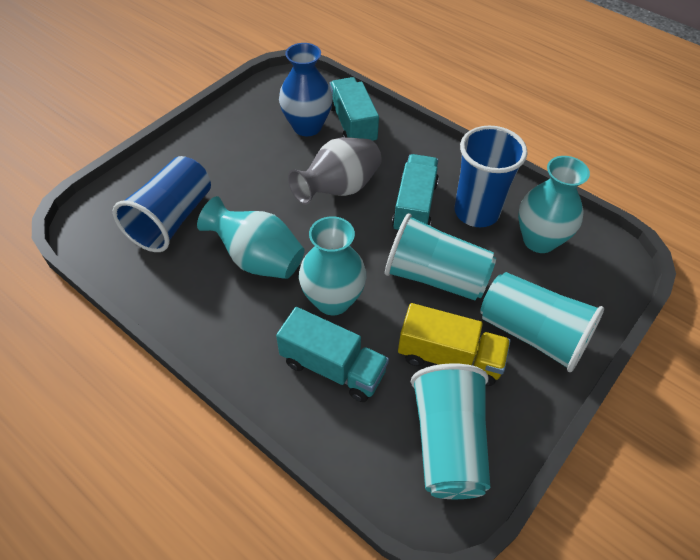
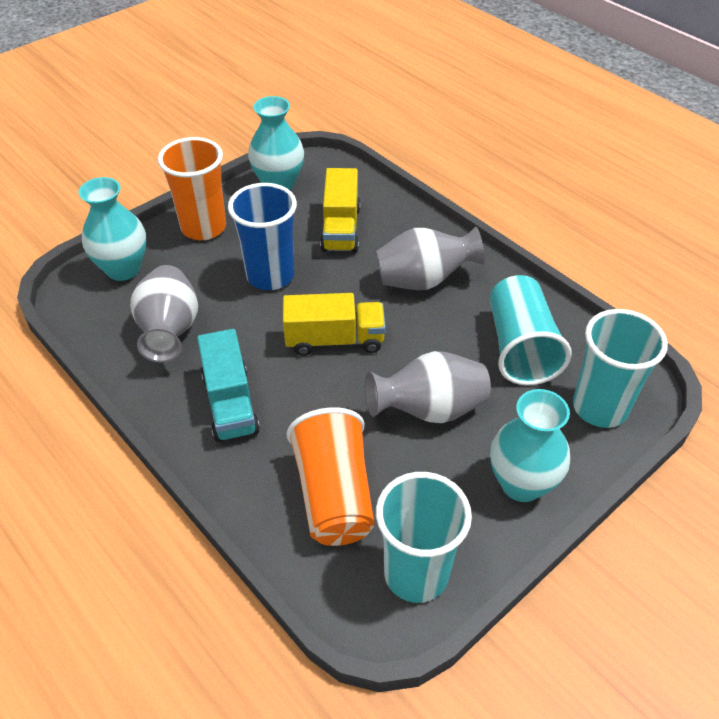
blue cup: [113,156,211,252] [455,126,528,227] = 2 -> [228,183,297,290] = 1
blue vase: [279,43,333,136] = 1 -> none = 0
grey vase: [288,137,382,205] = 1 -> [130,265,198,363] [365,351,491,423] [376,227,485,290] = 3
orange cup: none = 0 -> [158,137,226,240] [286,407,374,546] = 2
turquoise truck: [276,307,389,402] [330,77,379,141] [392,154,439,230] = 3 -> [197,329,260,442] = 1
yellow truck: [398,303,510,386] = 1 -> [283,293,386,356] [320,168,360,252] = 2

